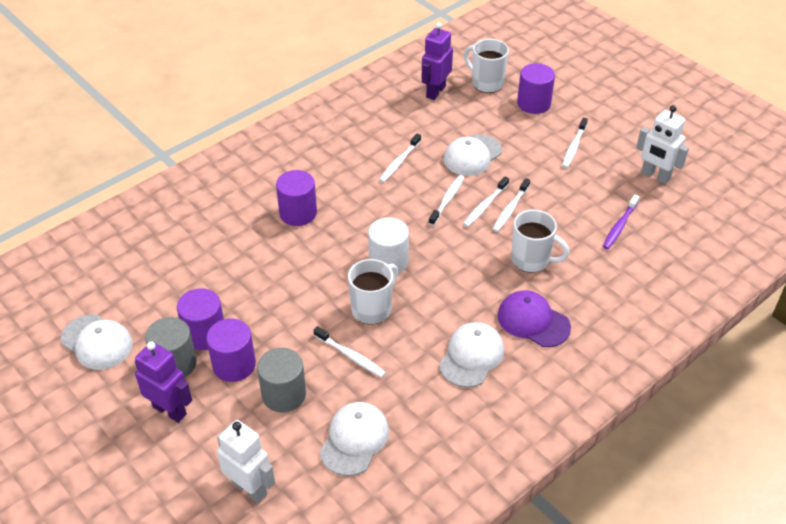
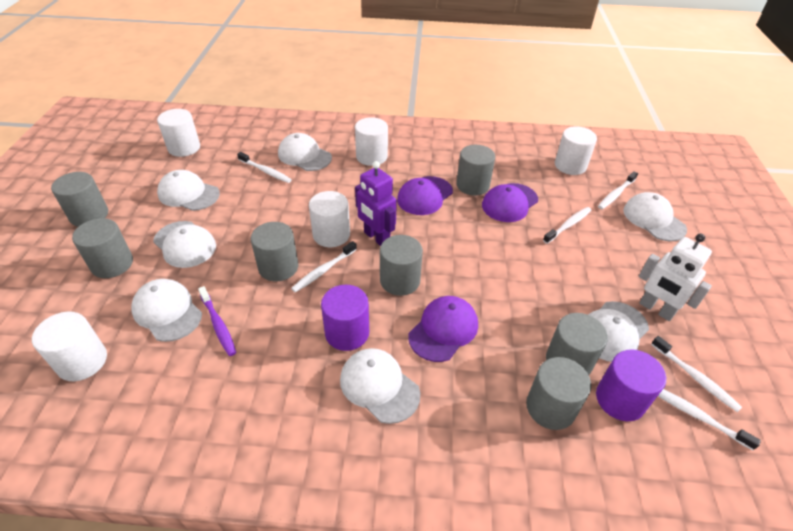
grey cylinder: [145,317,197,378] [257,348,306,412] = 2 -> [51,172,108,227] [72,218,133,278] [251,222,299,282] [380,235,423,296] [456,145,495,196] [526,357,591,430] [546,313,608,375] = 7
purple cap: [498,290,571,347] = 1 -> [397,176,453,215] [408,296,478,362] [482,183,538,222] = 3
purple cylinder: [177,288,224,350] [206,318,256,382] [276,170,317,226] [517,63,555,114] = 4 -> [321,285,369,351] [596,349,666,421] = 2
purple robot: [135,342,192,423] [421,22,453,100] = 2 -> [355,161,397,246] = 1
white cap: [61,314,133,370] [319,402,389,476] [439,322,504,388] [444,134,502,176] = 4 -> [131,279,202,342] [153,221,216,268] [157,170,220,211] [278,133,332,171] [340,348,420,424] [588,301,649,362] [623,192,687,241] = 7
white cylinder: [368,218,409,274] = 1 -> [32,312,107,381] [157,109,200,157] [309,191,350,247] [355,117,388,166] [555,126,597,175] = 5
white mug: [348,259,398,325] [464,39,509,93] [511,209,570,273] = 3 -> none = 0
white robot: [217,420,275,503] [636,105,689,184] = 2 -> [639,234,712,321] = 1

